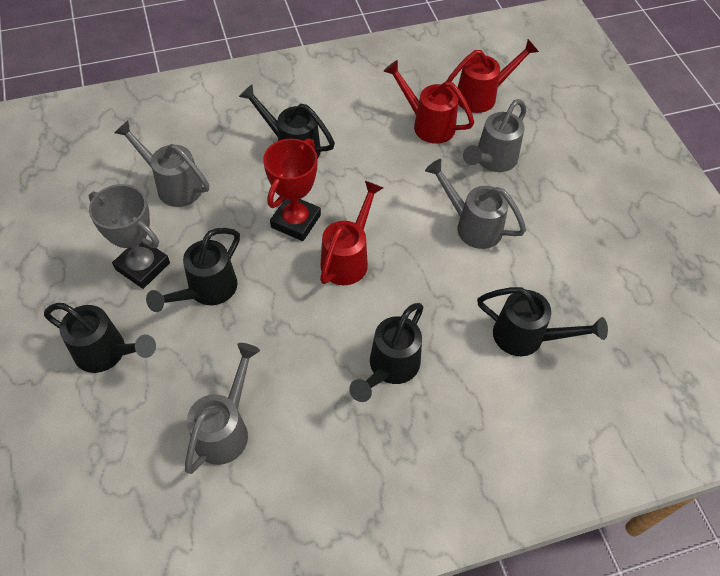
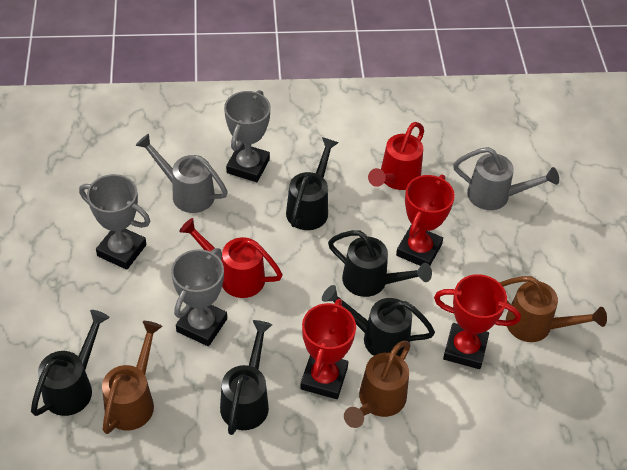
brown watering can: none = 0 -> [102,321,163,434] [344,341,410,428] [499,276,607,342] = 3
grey trophy: [89,184,170,289] = 1 -> [79,174,150,270] [171,248,227,346] [224,90,271,182] = 3
grey watering can: [114,121,209,207] [185,343,260,474] [425,159,526,249] [463,99,526,172] = 4 -> [135,134,228,213] [453,147,559,210] = 2
red trophy: [263,138,321,241] = 1 -> [300,299,356,399] [396,175,455,266] [434,274,521,369] = 3
red watering can: [320,181,383,285] [383,60,474,144] [447,39,539,113] = 3 -> [179,218,282,298] [368,122,424,190] = 2

